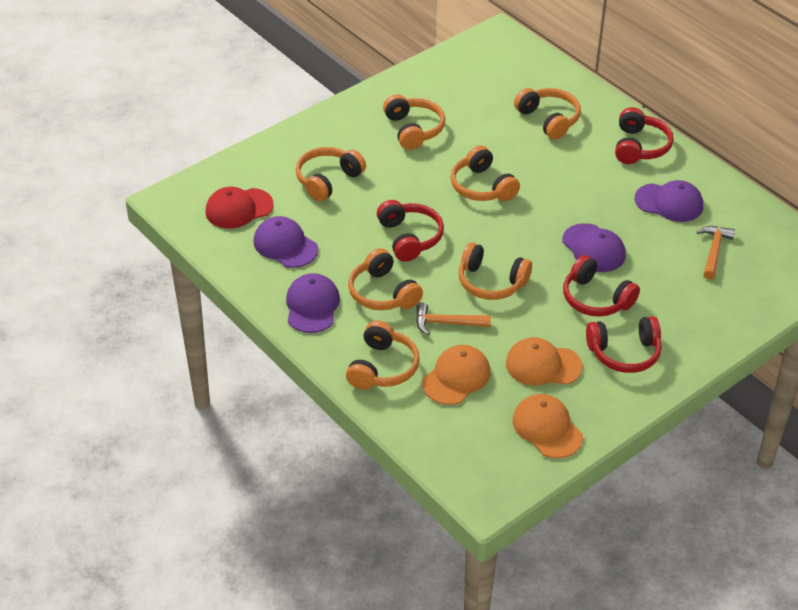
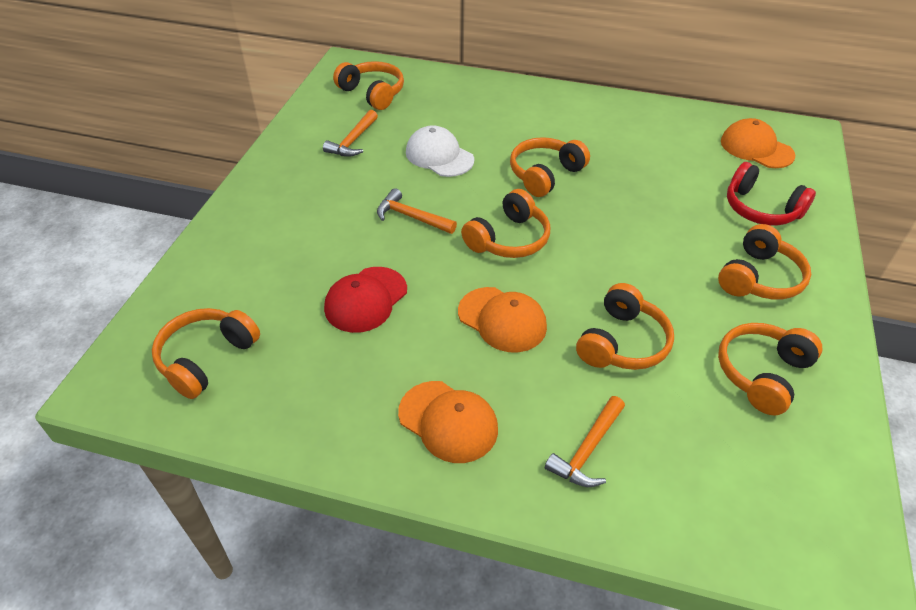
orange hammer: [416,302,491,335] [697,226,735,279] = 2 -> [323,110,378,157] [377,188,457,234] [545,396,625,487] = 3
purple cap: [253,216,318,268] [286,273,340,333] [562,223,626,272] [635,180,703,222] = 4 -> none = 0
red headphones: [377,200,444,262] [563,255,640,317] [586,316,661,373] [615,107,674,164] = 4 -> [727,162,816,226] = 1
white cap: none = 0 -> [406,125,474,177] = 1

